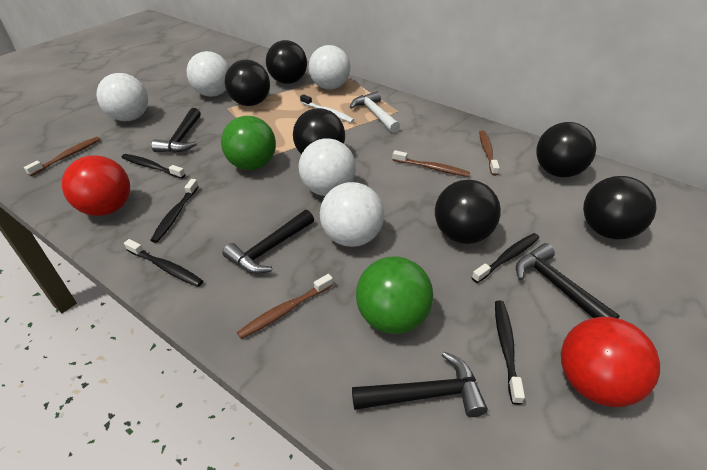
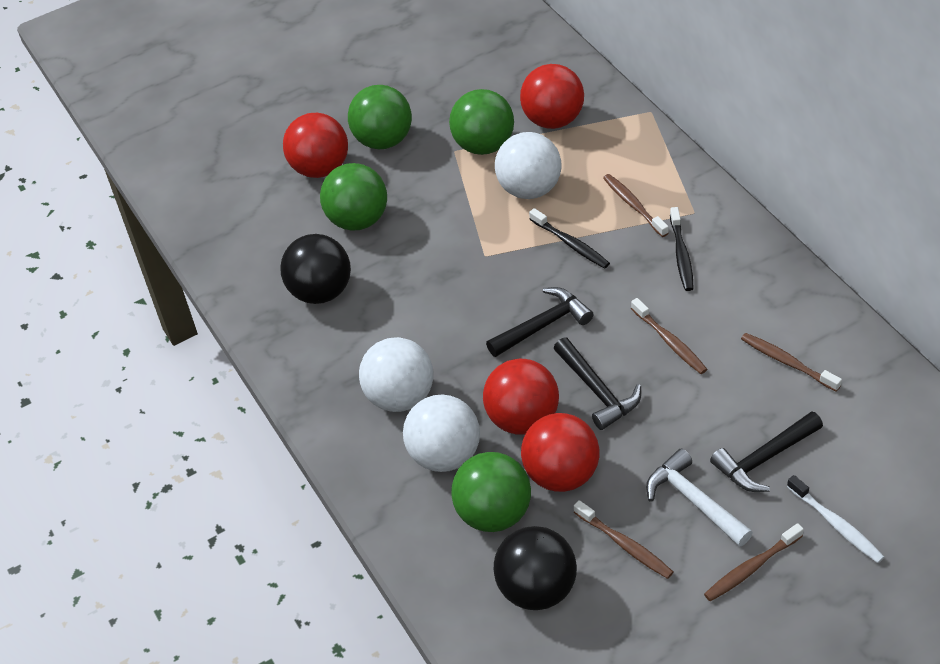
black ball: [225,60,270,106] [266,40,307,84] [293,108,345,154] [435,180,501,244] [536,122,596,177] [583,176,656,239] = 6 -> [280,234,351,304] [494,526,577,610] = 2
black hammer: [151,108,201,153] [222,210,314,274] [352,351,488,417] [516,243,620,318] = 4 -> [486,287,594,357] [554,338,641,430] [710,411,823,492] = 3
black toothbrush: [121,154,185,179] [124,239,203,287] [150,179,199,243] [472,233,539,283] [495,300,525,405] = 5 -> [529,208,610,269] [670,207,694,291] = 2
brown toothbrush: [24,136,101,176] [237,274,333,339] [393,150,470,177] [479,130,500,176] = 4 -> [574,500,673,579] [603,174,669,237] [631,298,707,374] [704,523,804,601] [741,333,842,392] = 5
green ball: [221,116,276,170] [356,256,433,334] = 2 -> [320,163,387,231] [348,85,412,149] [449,89,514,155] [451,452,531,532] = 4
red ball: [62,155,130,216] [561,317,660,407] = 2 -> [283,113,348,178] [483,358,559,435] [520,64,584,129] [521,413,599,492] = 4
white ball: [96,73,148,121] [187,51,229,97] [298,138,356,196] [309,45,350,89] [320,182,384,247] = 5 -> [359,337,434,412] [403,395,480,472] [495,132,562,199] = 3

